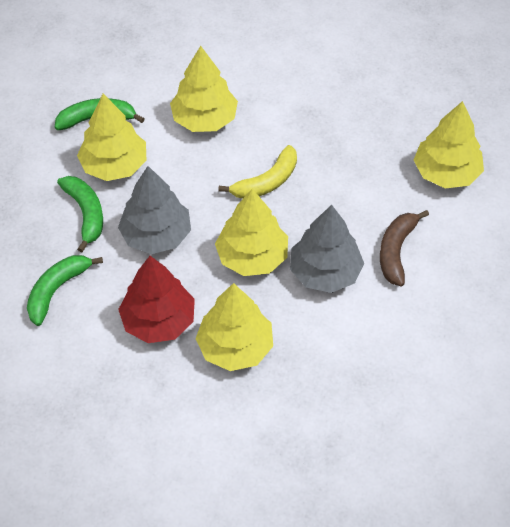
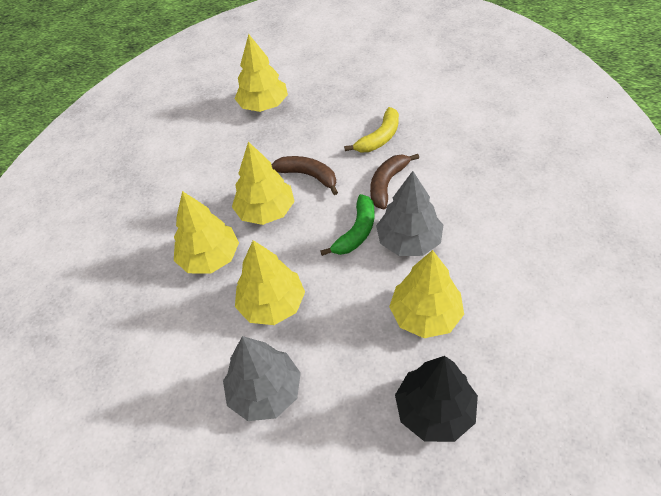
black tree: none = 0 -> [395,356,478,442] = 1
brown banana: [380,210,429,286] = 1 -> [272,156,338,195] [370,154,419,209] = 2
green banana: [27,255,103,326] [55,98,145,130] [57,176,103,252] = 3 -> [320,194,374,256] = 1
red tree: [118,256,195,343] = 1 -> none = 0

